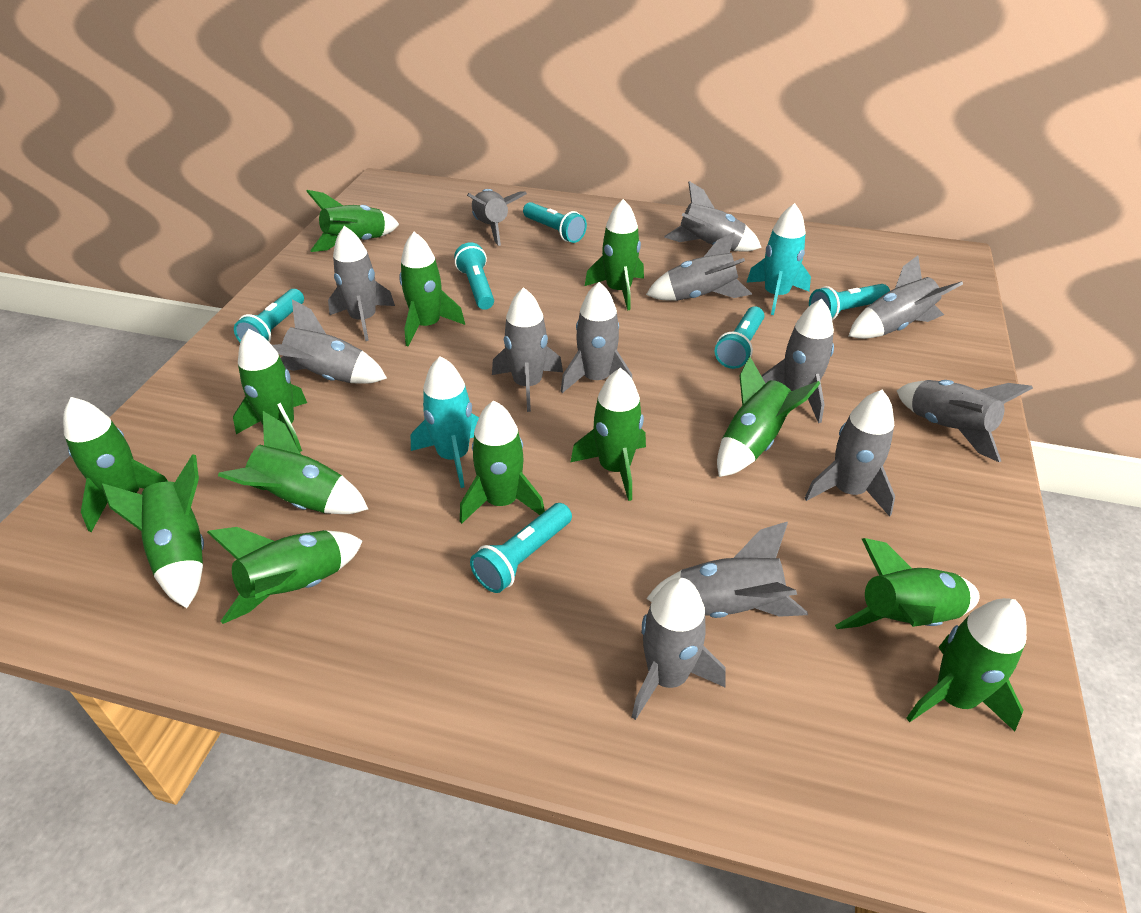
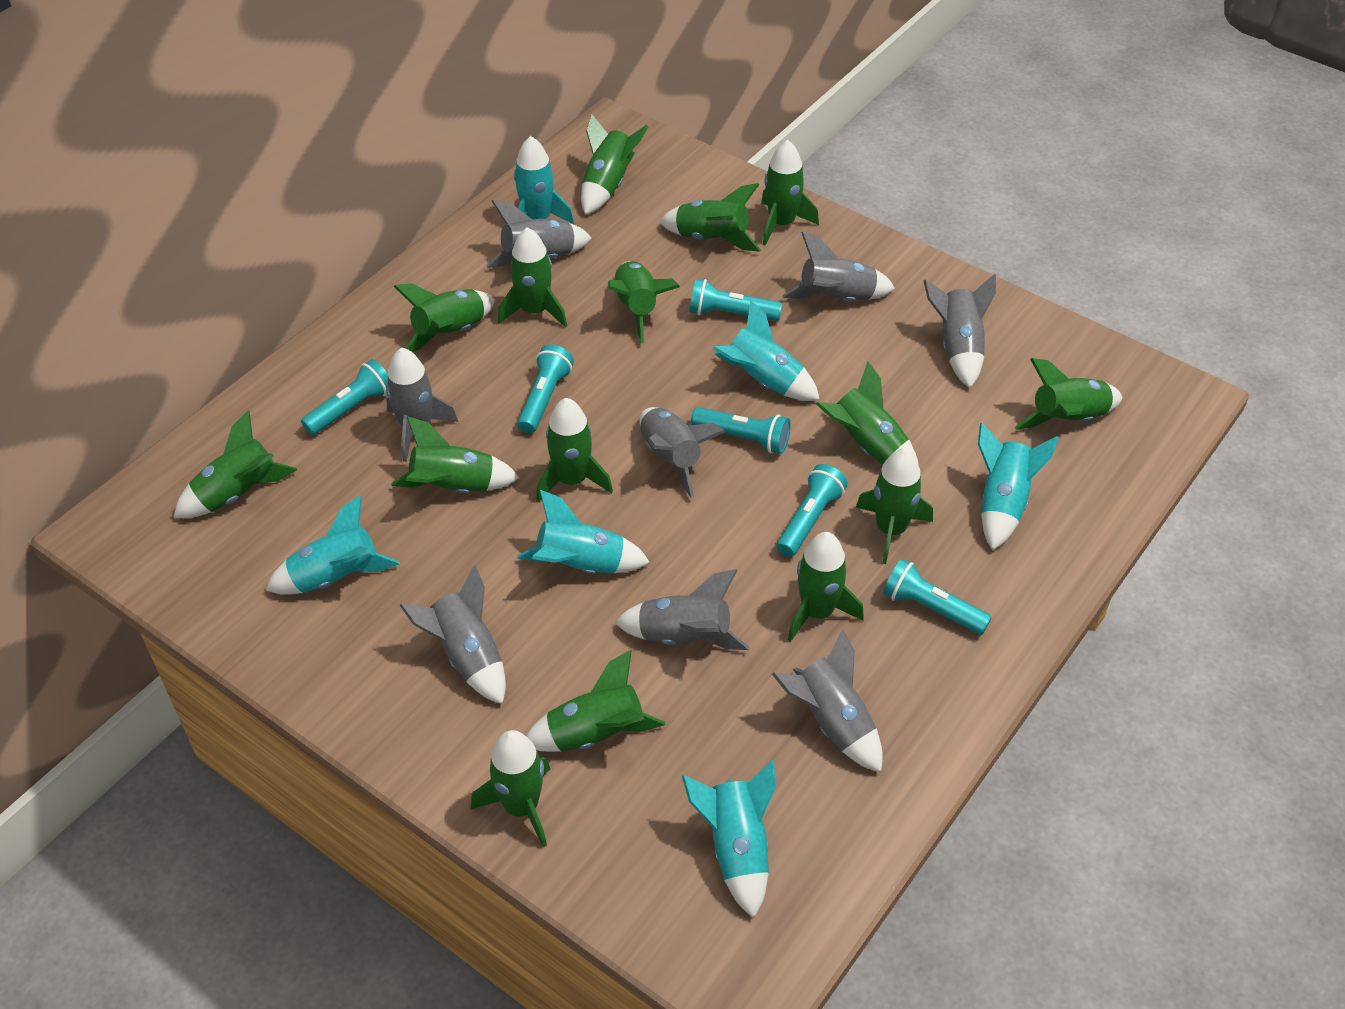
green rocket: [63,397,168,532] [102,454,204,608] [207,527,363,624] [218,411,368,514] [233,329,307,452] [306,190,399,252] [399,232,465,346] [460,400,545,524] [571,368,646,501] [585,199,644,311] [717,357,821,477] [835,538,980,629] [906,598,1026,731] = 13 -> [174,410,297,518] [391,416,520,493] [394,283,495,352] [471,730,550,847] [498,227,567,327] [526,650,666,752] [536,398,613,502] [581,114,649,215] [608,261,680,343] [659,183,761,252] [761,140,819,245] [788,532,864,642] [816,361,918,465] [856,448,933,564] [1015,358,1123,430] = 15
grey rocket: [272,299,387,384] [328,226,395,341] [467,189,527,246] [492,287,563,412] [561,282,633,393] [632,577,726,720] [646,232,752,301] [646,522,808,618] [664,181,762,252] [761,299,834,423] [804,390,895,517] [849,256,963,339] [896,380,1033,462] = 13 -> [386,348,458,462] [400,565,506,704] [487,200,592,268] [615,569,749,650] [640,407,726,498] [772,629,883,772] [782,232,895,301] [924,273,996,388] = 8
turquoise rocket: [411,356,479,488] [746,203,811,315] = 2 -> [266,495,400,595] [514,136,575,224] [517,490,650,574] [682,760,776,918] [713,300,820,401] [978,423,1059,550] = 6

